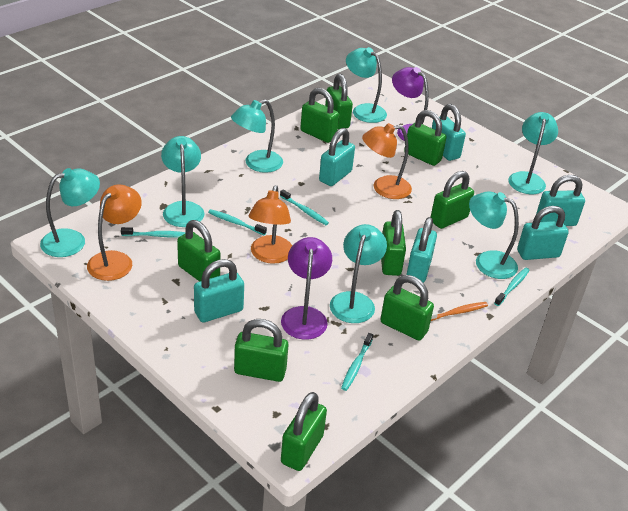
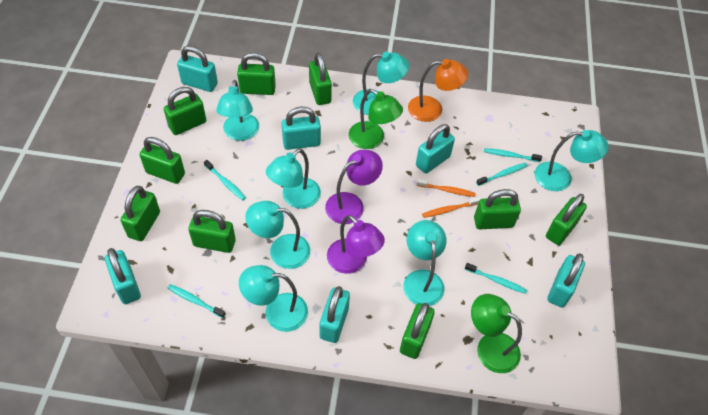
green lamp: none = 0 -> [349,89,403,149] [471,294,522,373] = 2
orange lamp: [87,185,142,281] [249,185,292,264] [362,123,412,199] = 3 -> [408,59,468,122] = 1
orange toothbrush: [431,302,488,321] = 1 -> [417,179,476,197] [422,197,480,218] = 2

